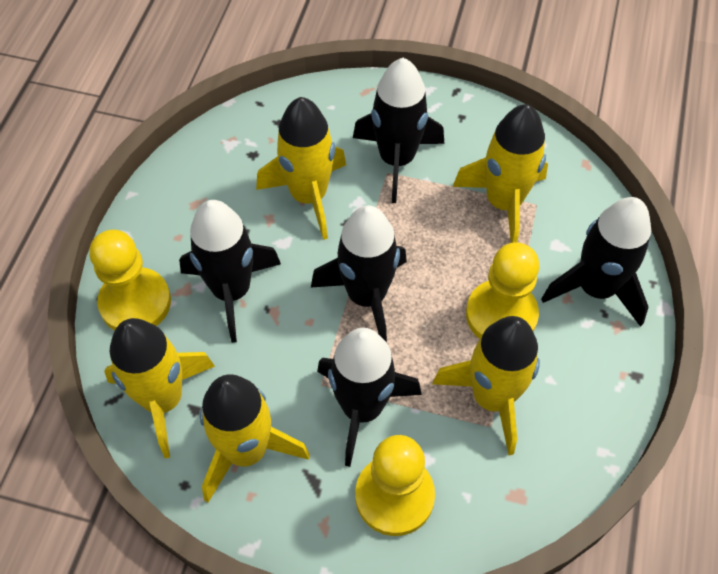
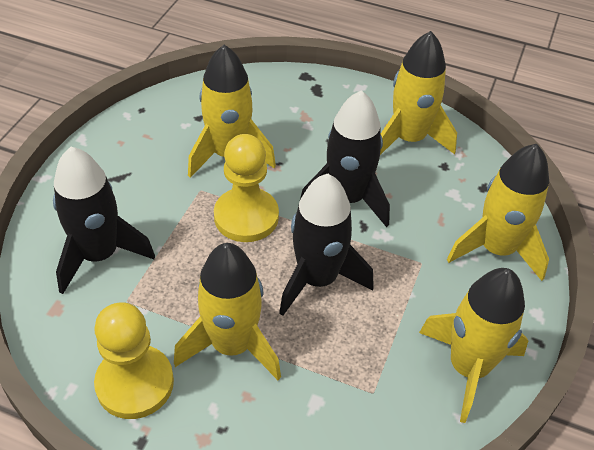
black rocket: [179,200,281,343] [311,205,407,343] [317,328,422,467] [353,58,444,203] [541,197,651,327] = 5 -> [53,147,155,294] [279,174,374,316] [300,90,390,227] = 3
yellow pawn: [89,230,171,331] [355,435,435,536] [466,242,539,339] = 3 -> [94,302,174,419] [214,134,279,242] = 2

